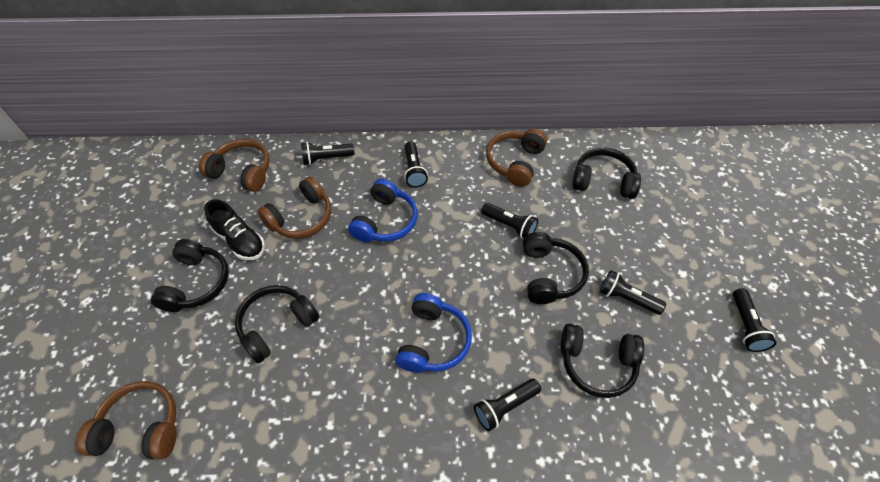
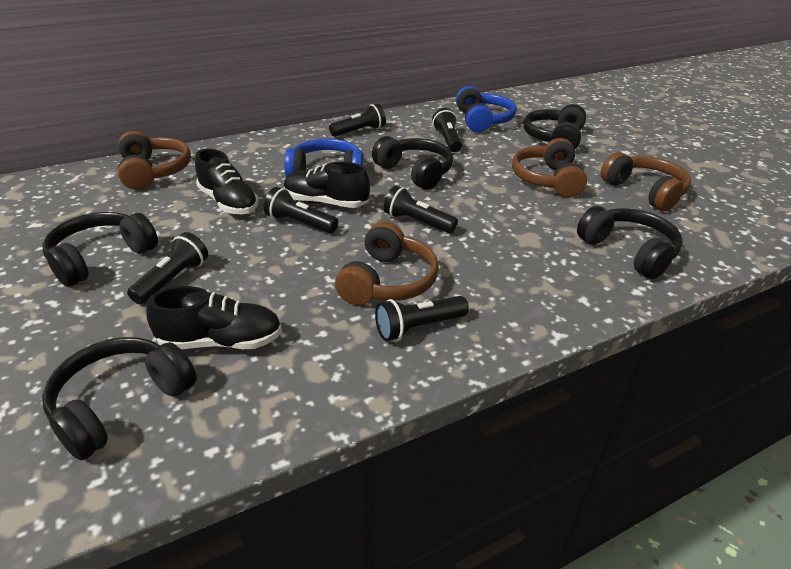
black shoe: [204,199,265,260] = 1 -> [147,286,282,349] [195,149,259,214] [284,162,370,208] = 3

